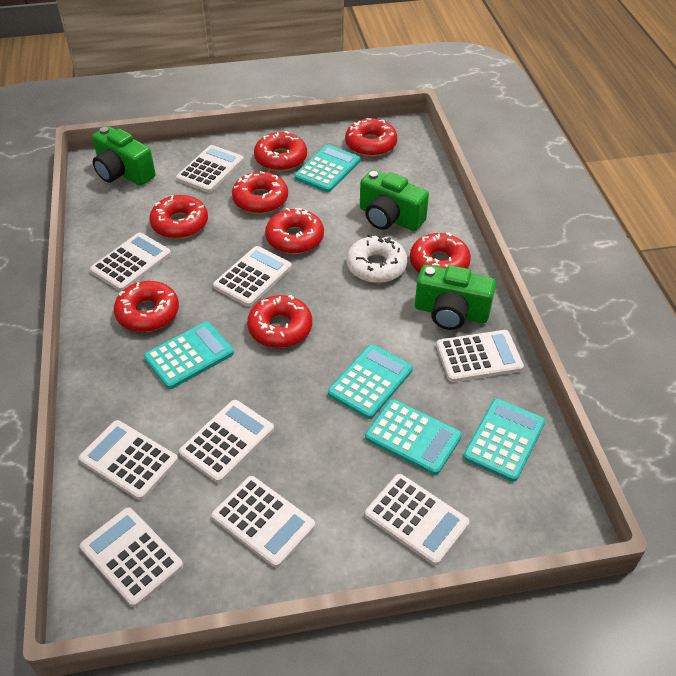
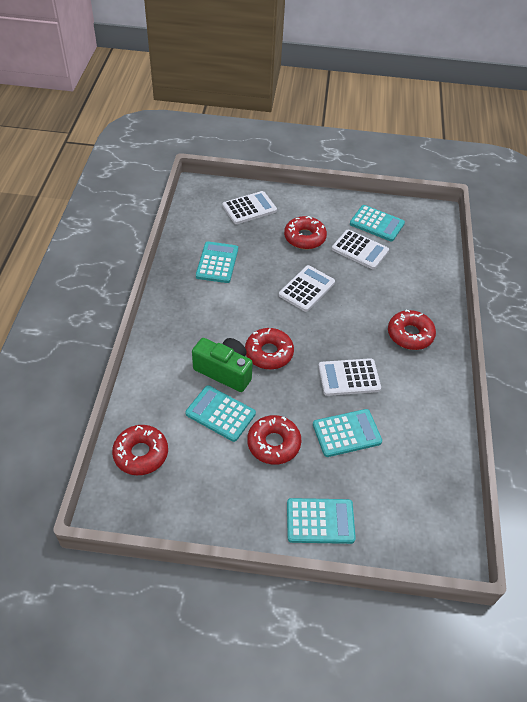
green camera: [92,126,156,186] [360,170,429,231] [415,265,496,330] = 3 -> [192,338,253,392] = 1
red donut: [114,281,179,332] [149,195,208,239] [232,171,288,214] [247,295,312,348] [254,131,307,171] [265,208,324,254] [345,118,397,156] [410,233,471,273] = 8 -> [112,425,168,475] [245,328,294,369] [247,415,301,465] [284,216,327,249] [388,309,436,350] = 5
white calculator: [79,420,178,500] [80,507,183,607] [90,233,171,291] [176,145,244,193] [179,400,274,483] [212,476,315,568] [213,246,292,307] [365,474,470,565] [436,330,524,382] = 9 -> [222,191,277,224] [279,265,335,312] [318,358,381,396] [332,230,389,269] = 4
white donut: [347,235,407,283] = 1 -> none = 0

